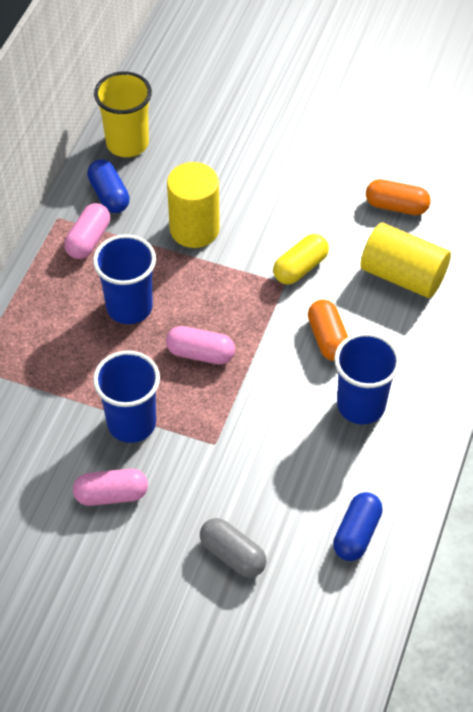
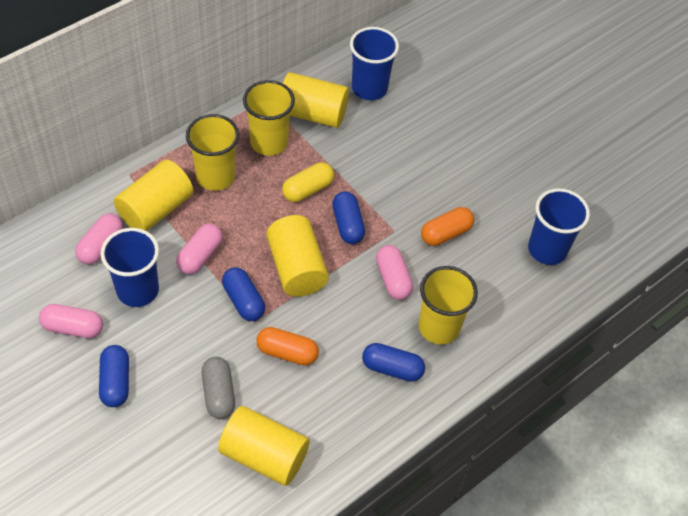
blue capsule: [87,159,130,213] [333,492,383,561] = 2 -> [99,345,129,407] [222,267,265,321] [332,191,365,244] [362,343,425,382] = 4
pink capsule: [64,203,110,259] [73,469,148,506] [166,326,235,365] = 3 -> [39,304,103,338] [75,214,123,265] [176,224,223,274] [376,245,413,300] = 4
yellow cup: [94,71,152,157] = 1 -> [186,114,239,191] [243,80,295,156] [419,266,478,344] = 3
yellow cylinder: [167,162,220,248] [361,222,451,298] = 2 -> [114,160,193,231] [218,406,310,486] [266,215,329,297] [283,72,349,128] = 4

